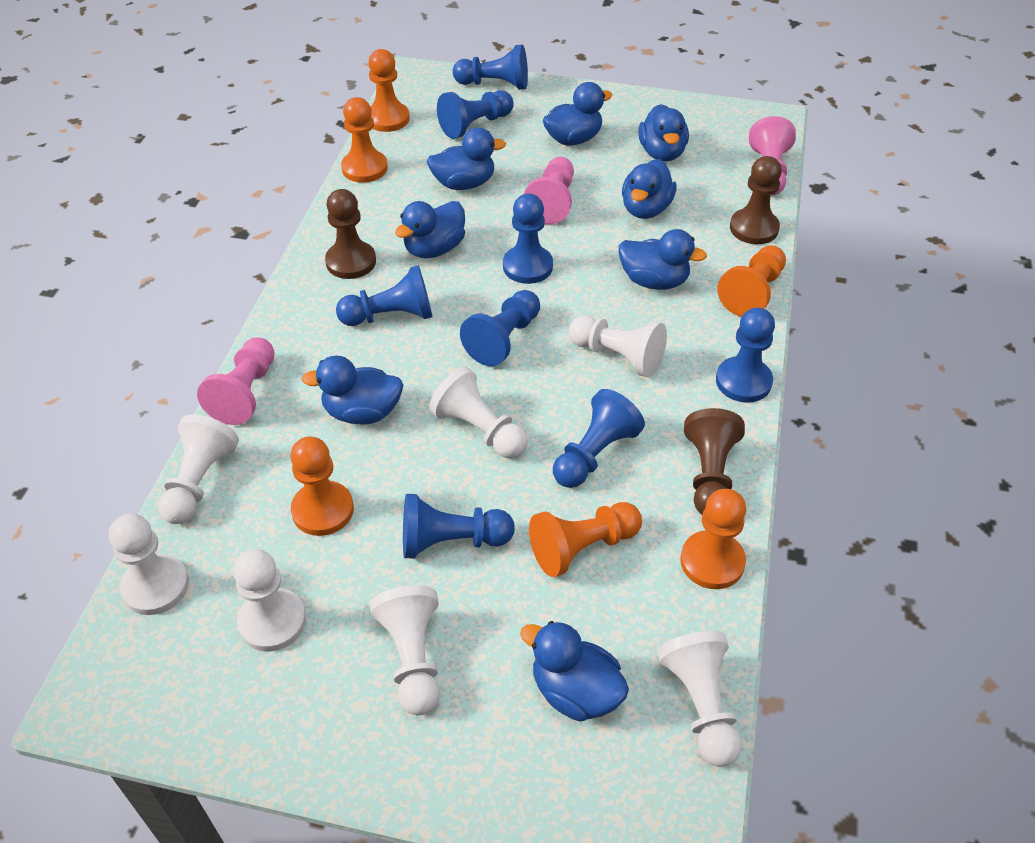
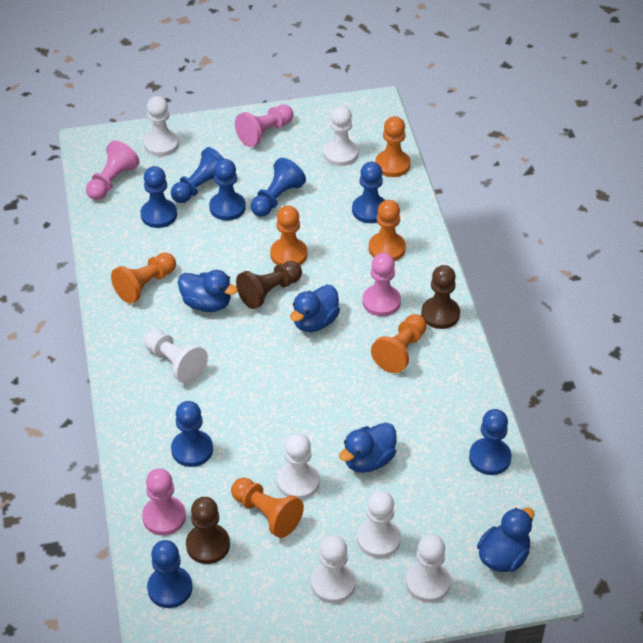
blue duck: [301,356,403,424] [395,201,465,258] [427,127,506,190] [520,621,629,722] [543,82,612,146] [619,229,707,290] [622,159,677,219] [638,104,689,162] = 8 -> [178,270,238,312] [290,285,340,332] [339,423,397,473] [477,508,534,572] = 4
pink pawn: [197,337,275,425] [524,157,574,225] [749,116,796,196] = 3 -> [86,141,139,200] [142,468,186,535] [235,104,293,147] [362,253,401,316] = 4

